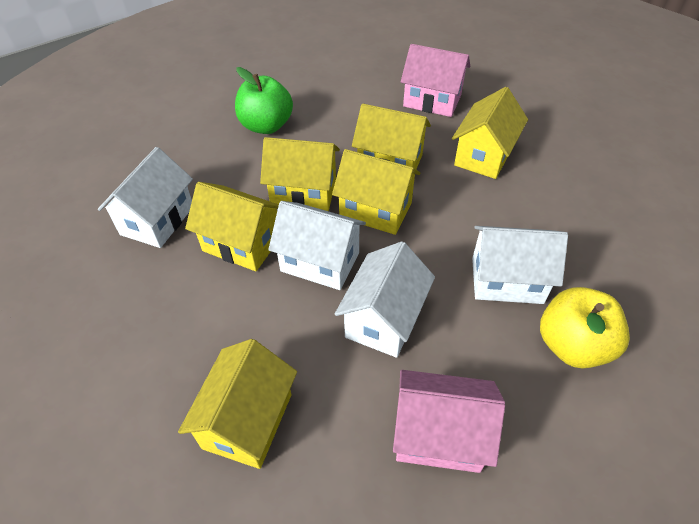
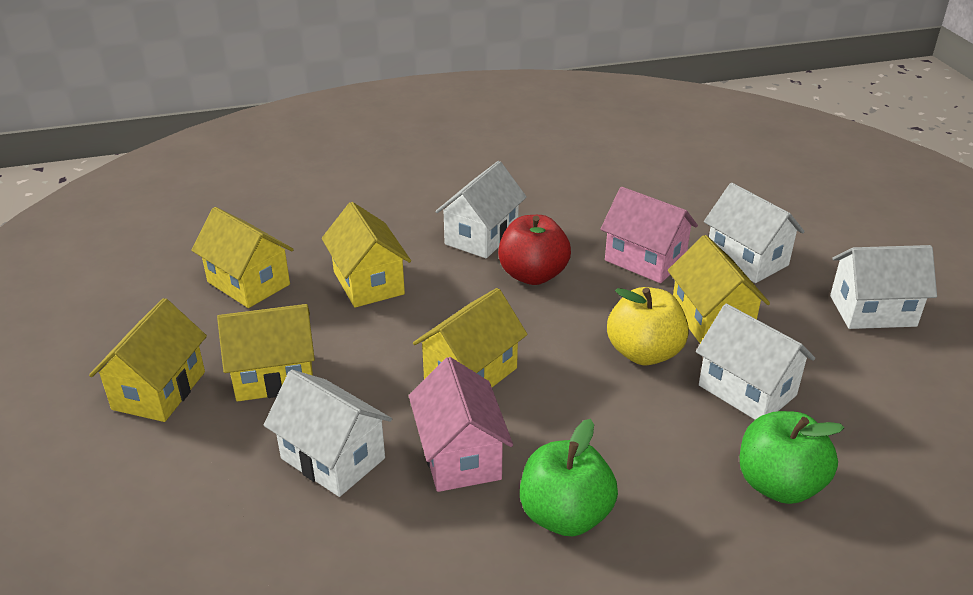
green apple: [235,67,293,134] = 1 -> [520,419,618,536] [740,411,844,504] = 2
red apple: none = 0 -> [498,215,571,285] = 1
white house: [98,147,193,248] [268,201,366,290] [335,241,435,358] [472,226,568,304] = 4 -> [264,370,392,497] [435,161,527,259] [696,304,815,420] [704,183,805,283] [830,245,937,329] = 5

